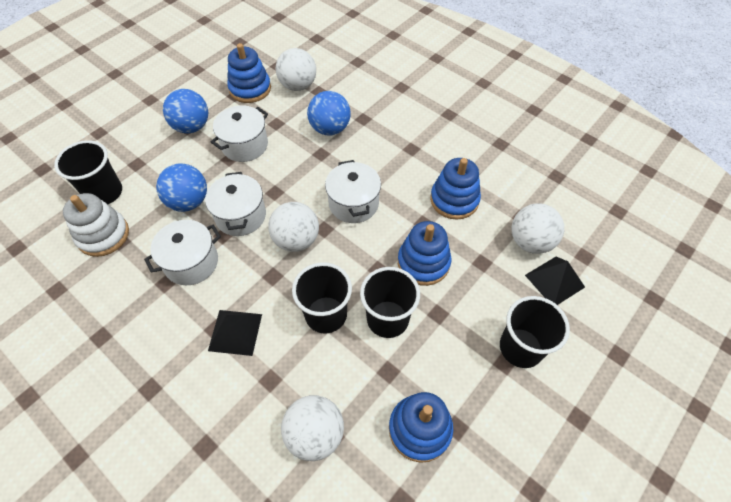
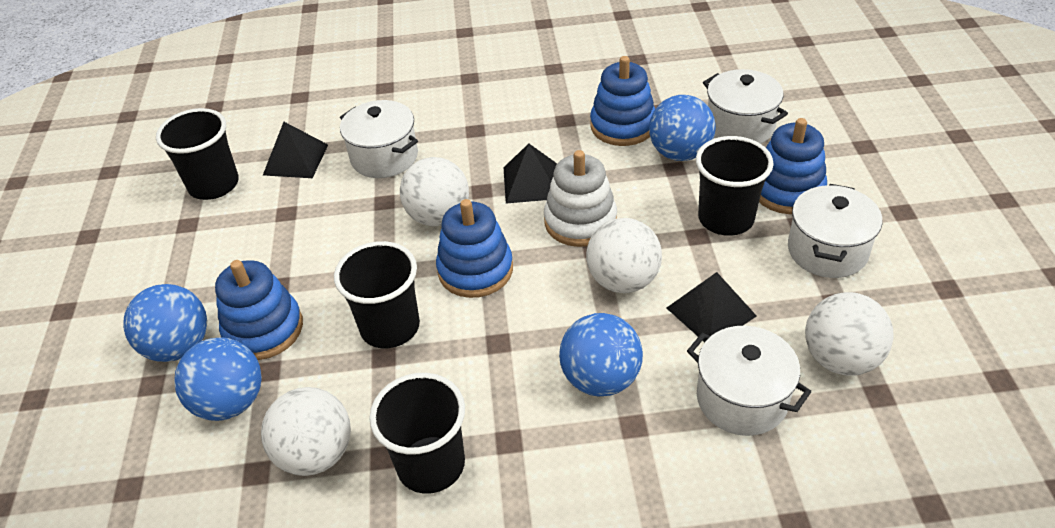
black pyramid: [208,310,262,356] [525,257,585,305] = 2 -> [263,122,328,178] [503,143,557,203] [667,272,757,343] = 3
blue ball: [156,164,207,212] [163,89,208,134] [307,91,350,135] = 3 -> [123,284,207,362] [174,338,262,421] [559,313,643,397] [649,95,716,161] = 4

